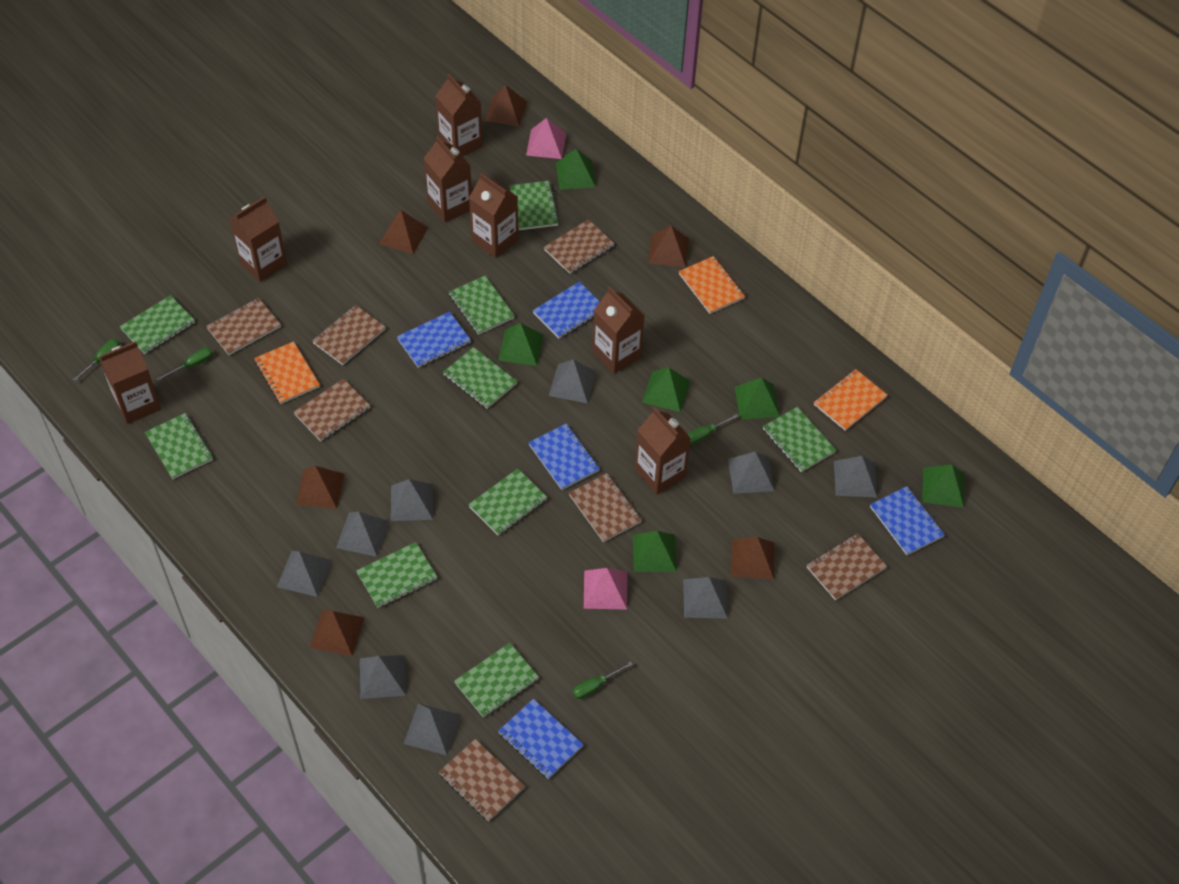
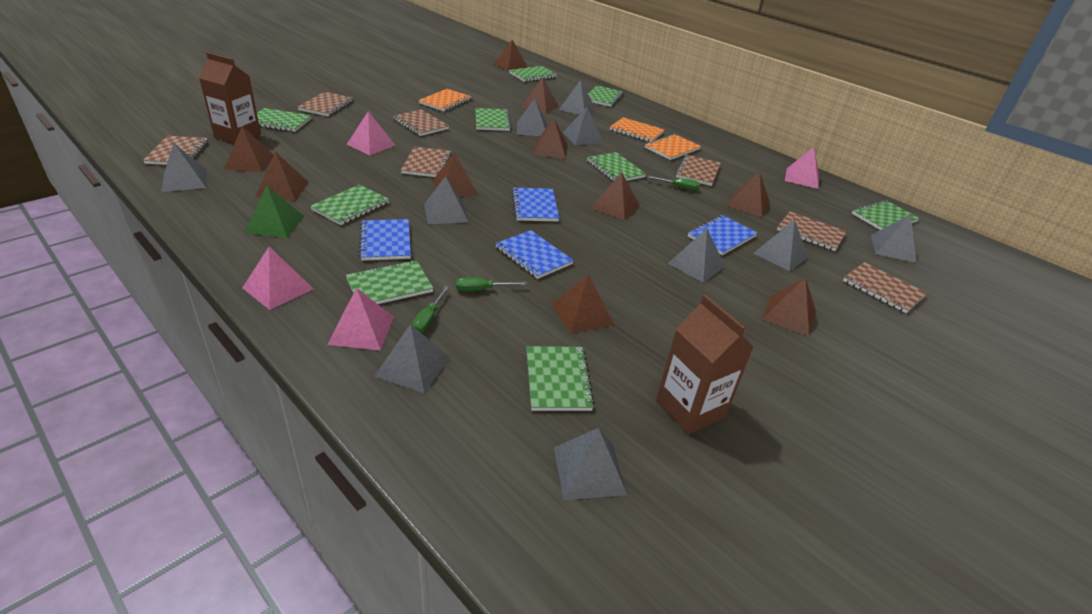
blue notebook: [397,312,471,368] [498,699,583,779] [528,424,600,490] [533,282,600,338] [870,486,945,555] = 5 -> [359,219,411,261] [495,230,574,279] [512,188,559,222] [688,215,757,255] = 4
brown carton: [99,341,161,424] [230,196,287,282] [423,136,472,223] [435,74,483,156] [469,173,518,258] [593,287,645,374] [635,407,691,495] = 7 -> [199,52,261,144] [656,295,754,434] = 2
brown pyramid: [295,466,344,509] [310,609,364,656] [379,210,428,254] [485,84,527,127] [648,225,689,267] [731,537,775,580] = 6 -> [224,126,274,172] [255,152,309,201] [432,152,478,197] [494,40,528,72] [521,77,559,114] [533,118,568,159] [551,274,614,334] [591,172,640,220] [727,171,770,217] [762,277,816,336] = 10
green pyramid: [498,323,544,366] [556,149,596,190] [633,531,677,572] [642,367,690,412] [735,378,780,420] [922,464,965,508] = 6 -> [244,185,304,238] = 1
green screwdriver: [73,339,120,381] [157,348,213,381] [573,661,633,699] [688,413,739,445] = 4 -> [412,286,449,333] [456,277,527,291] [647,176,700,191] = 3
grey pyramid: [277,551,332,597] [336,512,389,557] [360,655,406,699] [391,479,433,521] [404,703,461,755] [549,359,596,403] [683,577,728,619] [728,451,774,494] [834,456,877,497] = 9 -> [161,143,207,192] [374,324,450,393] [424,176,468,224] [517,98,547,136] [554,428,627,500] [559,80,595,115] [563,107,603,145] [668,229,725,283] [754,220,808,272] [871,214,917,263] = 10
pink pyramid: [526,118,566,159] [584,568,627,610] = 2 -> [242,247,313,310] [328,288,394,350] [346,111,396,155] [785,147,819,189] = 4

